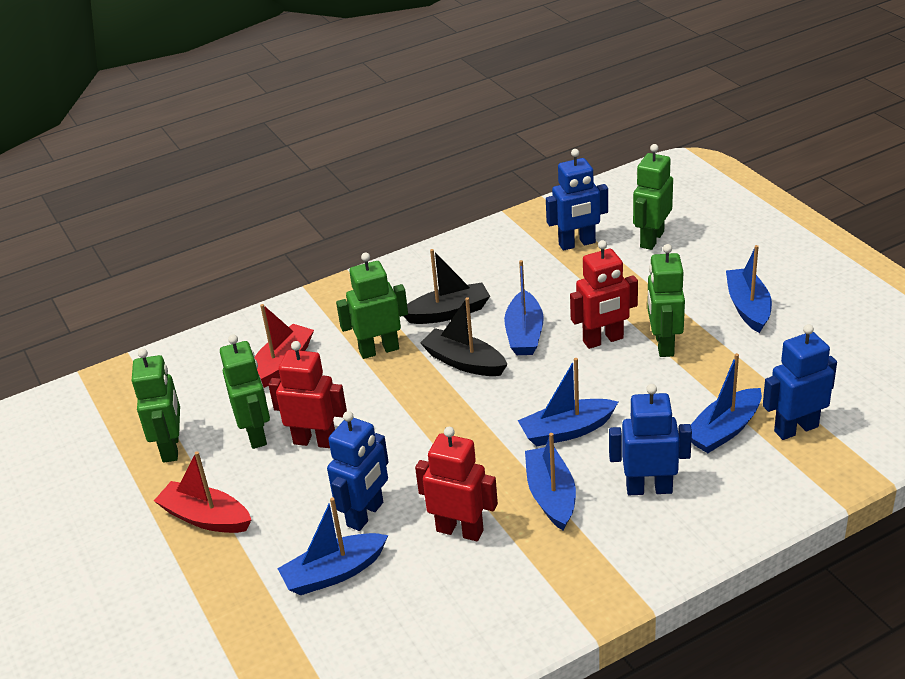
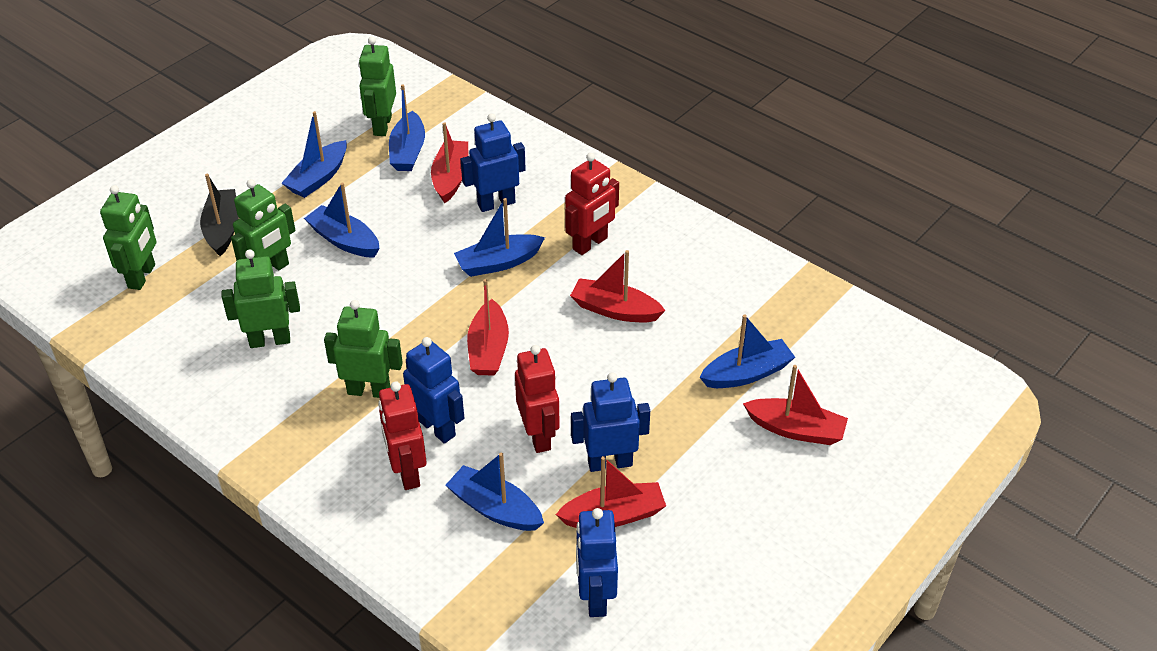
black boat: [404,249,490,324] [420,297,508,376] = 2 -> [200,174,239,256] = 1
red boat: [154,451,251,533] [255,304,314,388] = 2 -> [431,122,469,203] [467,279,509,375] [556,456,666,528] [570,250,666,323] [743,365,848,445] = 5

